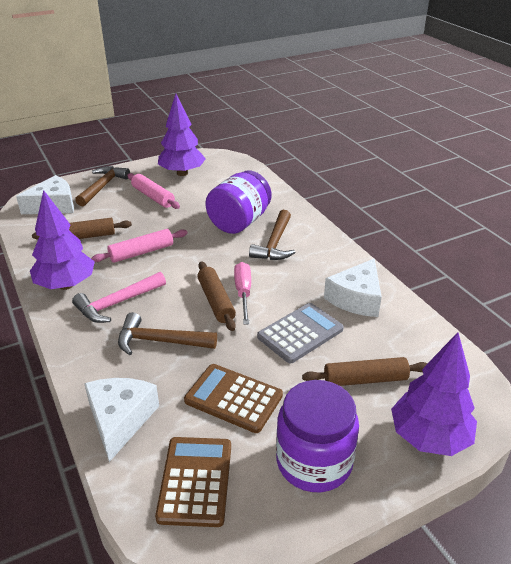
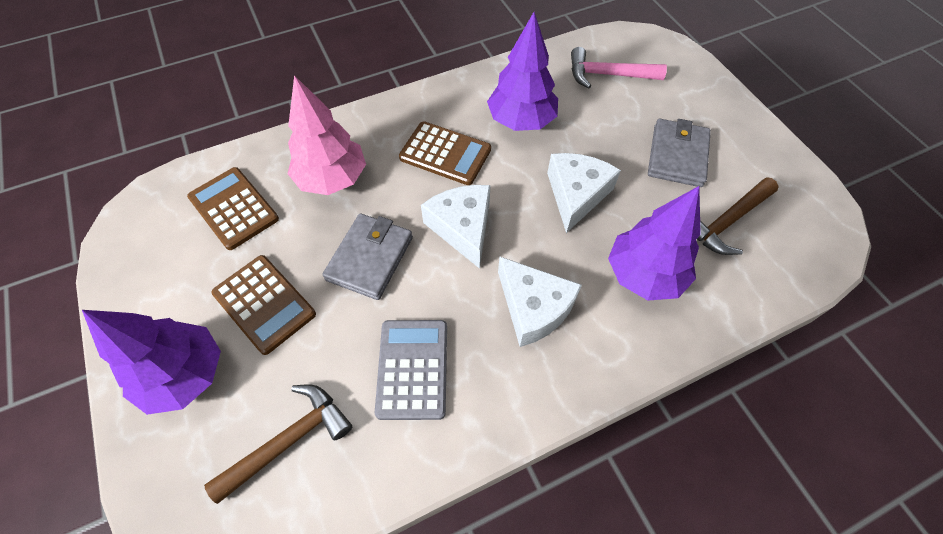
brown calculator: [155,437,231,527] [184,364,283,433] = 2 -> [187,167,279,250] [211,255,316,355] [399,121,491,185] = 3
brown hammer: [75,166,130,206] [118,312,217,355] [249,210,296,260] = 3 -> [204,384,352,504] [697,177,779,255] = 2
brown rolling pin: [32,218,132,240] [197,261,236,331] [302,357,428,386] = 3 -> none = 0
grey wallet: none = 0 -> [322,214,413,300] [648,119,711,187] = 2
pink rolling pin: [91,229,188,263] [127,173,180,209] = 2 -> none = 0
pink screwdriver: [234,262,251,325] = 1 -> none = 0
pink tree: none = 0 -> [288,75,366,195] = 1
purple jar: [205,171,272,234] [276,380,359,492] = 2 -> none = 0

